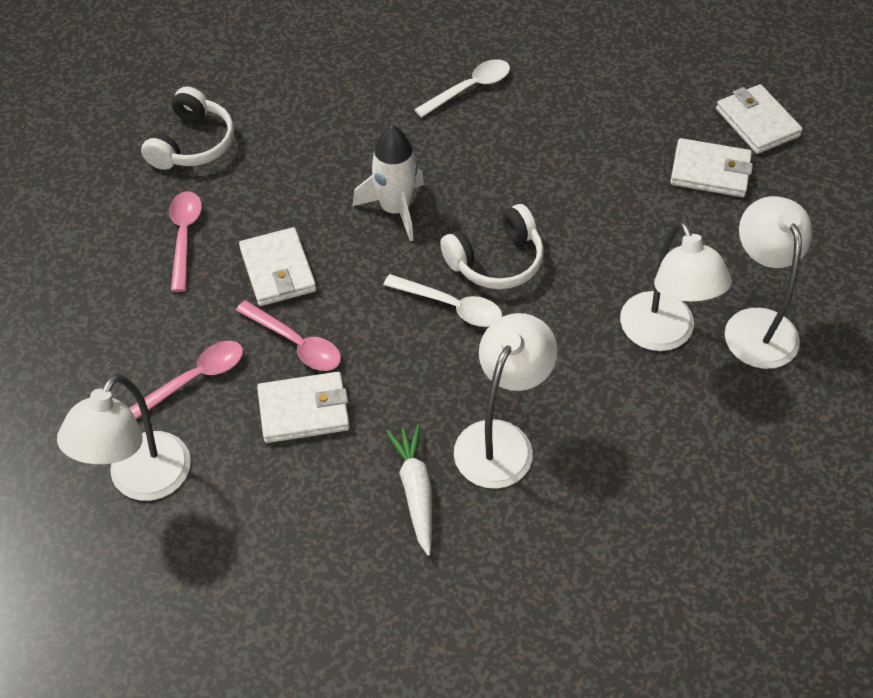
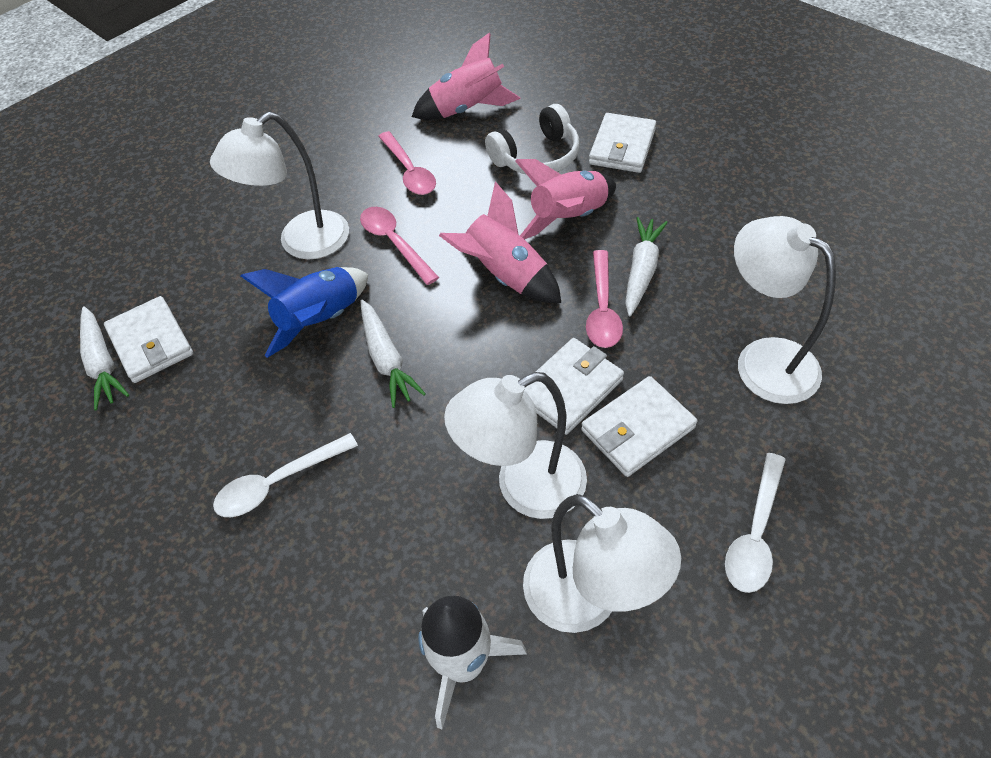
blue rocket: none = 0 -> [241,267,368,358] = 1
pink rocket: none = 0 -> [412,32,521,120] [439,182,561,303] [515,159,616,239] = 3
white carrot: [386,424,432,556] = 1 -> [80,306,129,411] [360,299,426,408] [625,217,668,316] = 3
white headphones: [141,87,234,170] [440,204,544,289] = 2 -> [485,104,580,175] = 1

